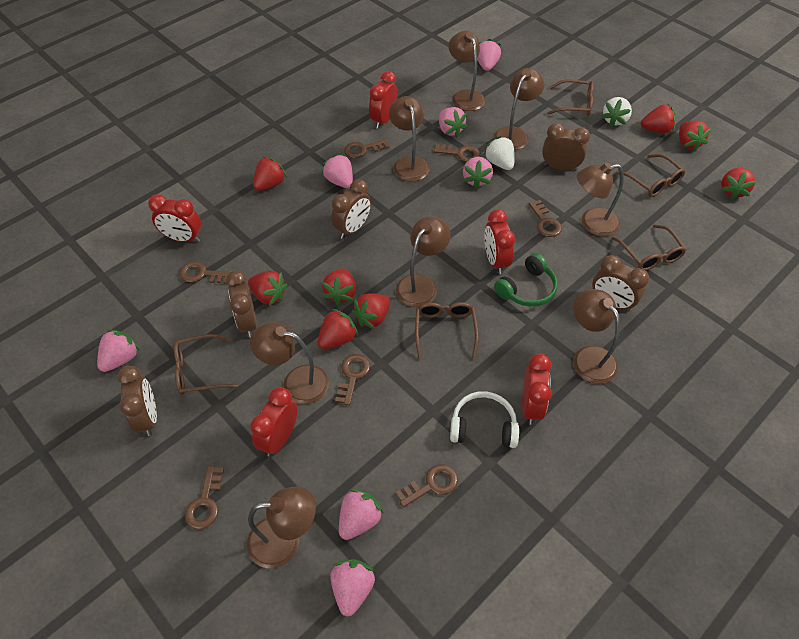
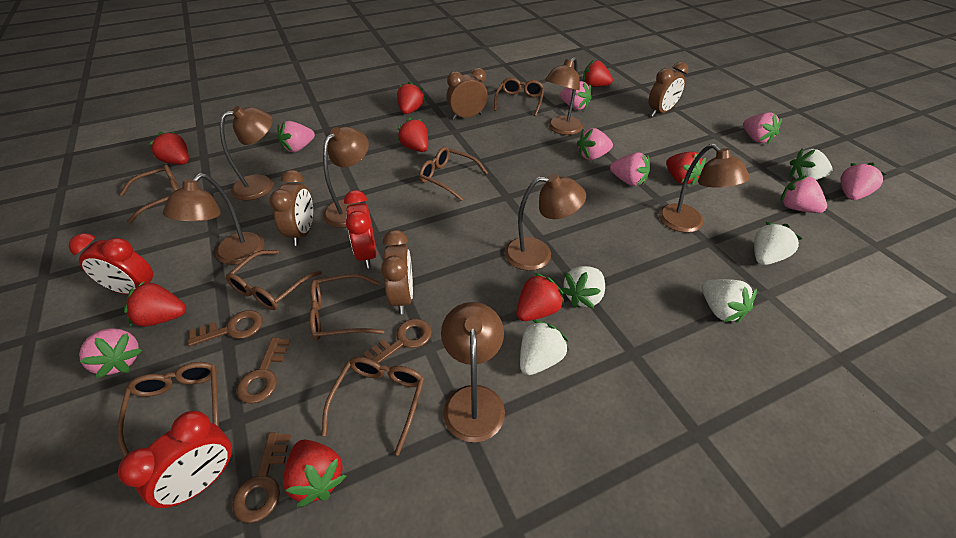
brown clock: [118,366,157,436] [226,270,257,338] [331,179,371,239] [542,123,590,171] [592,255,649,312] = 5 -> [269,170,313,246] [381,230,413,314] [446,68,488,120] [649,62,688,116] = 4
brown glasses: [174,334,238,395] [415,302,479,359] [547,79,594,116] [612,224,687,271] [616,154,685,197] = 5 -> [117,362,219,457] [120,165,179,223] [226,250,322,310] [309,274,384,340] [322,357,424,455] [419,147,488,201] [494,78,544,116] = 7
brown key: [179,261,230,284] [185,466,224,529] [335,354,370,405] [344,139,390,158] [396,464,458,507] [434,143,480,162] [529,200,562,237] = 7 -> [188,310,263,346] [232,432,291,523] [237,337,290,404] [363,319,432,363] = 4
brown lamp: [247,486,316,568] [250,322,329,404] [389,96,429,182] [396,217,451,307] [449,31,485,111] [494,68,545,150] [573,289,620,384] [577,163,624,236] = 8 -> [163,173,264,265] [220,106,274,200] [323,127,369,228] [441,302,505,442] [504,174,586,271] [545,57,583,135] [659,144,750,233] = 7
green headphones: [494,253,558,307] = 1 -> none = 0
pink strawberry: [97,329,140,372] [322,154,353,188] [330,559,375,616] [339,489,384,540] [439,107,468,137] [463,157,493,189] [477,39,501,71] = 7 -> [79,328,143,379] [277,121,315,152] [560,81,592,110] [577,128,613,160] [610,153,650,186] [743,112,782,144] [781,175,827,213] [840,162,886,200] = 8
red clock: [148,194,201,242] [250,387,298,457] [369,71,398,129] [485,209,515,274] [522,354,552,425] = 5 -> [68,233,153,295] [118,411,233,508] [344,190,377,268] = 3
white headphones: [450,391,519,448] = 1 -> none = 0
white strawberry: [483,136,515,170] [601,97,632,127] = 2 -> [520,320,569,375] [561,266,605,309] [702,279,757,323] [754,222,802,265] [790,148,833,180] = 5

